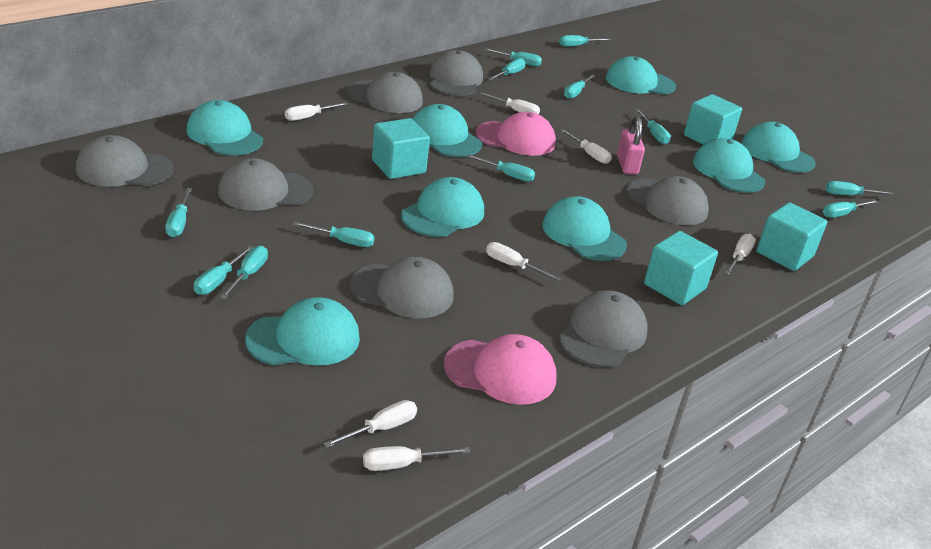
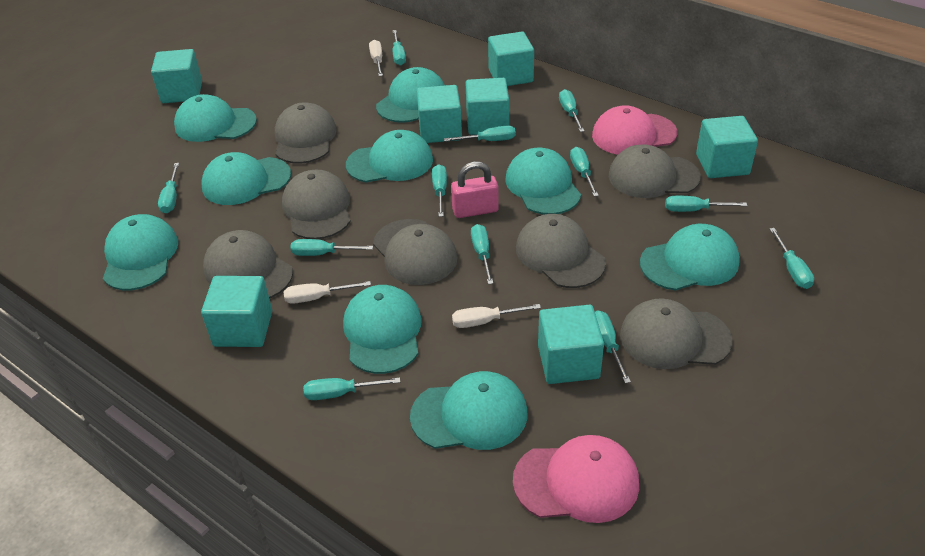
turquoise cap: [186,100,263,156] [245,297,360,366] [401,177,484,237] [413,104,482,157] [542,196,627,261] [606,56,676,95] [693,138,765,193] [742,122,816,173] = 8 -> [103,214,178,290] [174,94,257,142] [202,152,291,205] [343,285,422,374] [346,130,433,183] [376,67,445,123] [410,371,528,450] [505,148,581,215] [640,224,740,291] = 9
turquoise cube: [372,118,430,179] [644,231,718,305] [684,94,742,144] [757,202,827,271] = 4 -> [151,49,202,103] [201,276,272,347] [417,85,462,143] [466,78,509,135] [488,32,534,86] [538,305,604,384] [696,116,758,178] = 7
white screwdriver: [285,102,348,121] [323,400,417,448] [363,446,470,471] [480,92,540,114] [486,242,561,281] [560,129,612,164] [725,234,756,275] = 7 -> [284,281,371,304] [369,40,383,76] [452,304,541,328] = 3

